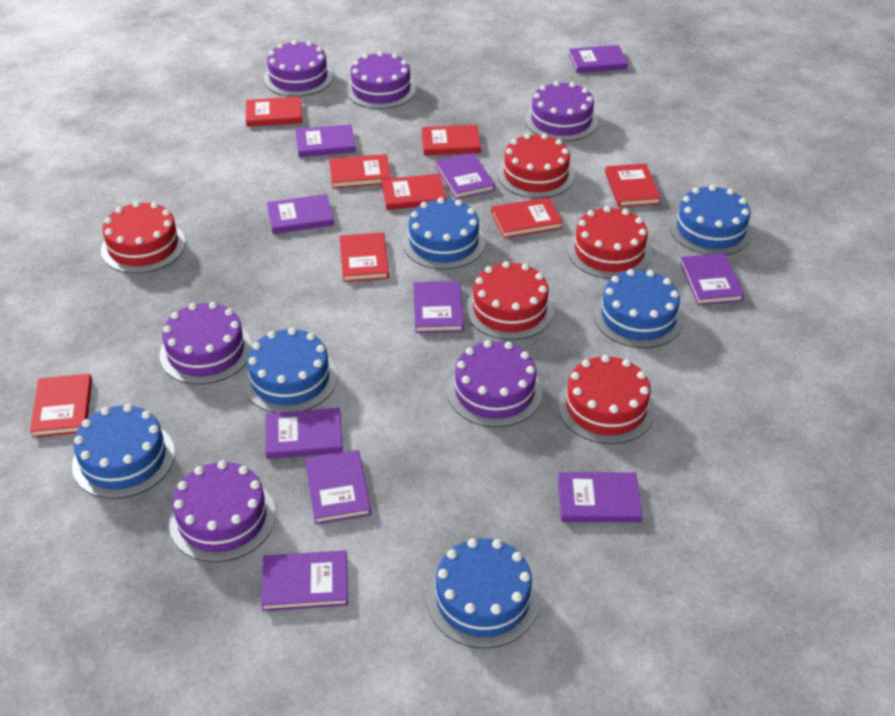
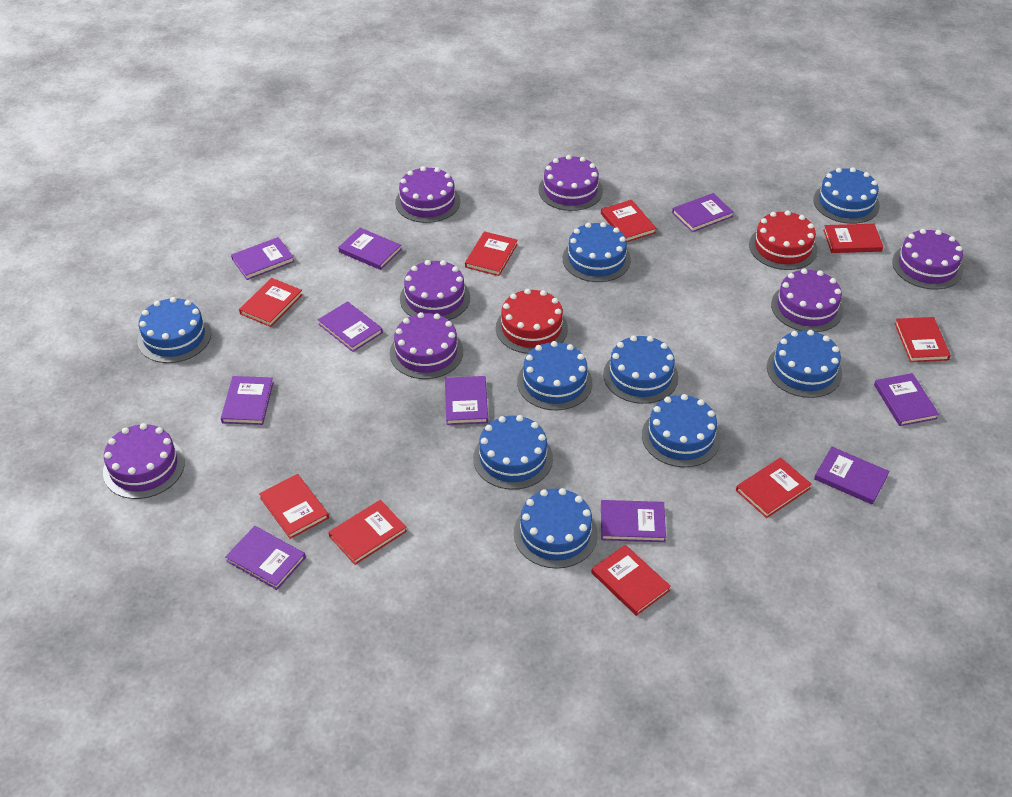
blue cake: [72,404,175,499] [243,328,338,413] [403,197,485,269] [427,538,539,648] [594,269,683,348] [670,185,753,255] = 6 -> [137,297,211,363] [473,415,553,490] [514,488,598,569] [517,341,592,410] [563,222,631,282] [603,335,679,404] [642,394,721,467] [767,330,843,398] [813,167,880,224] = 9
purple cake: [160,302,252,384] [169,461,276,562] [264,40,333,97] [346,51,416,109] [447,340,542,427] [525,81,598,141] = 6 -> [103,423,185,499] [390,312,463,379] [395,166,460,223] [400,260,470,320] [538,155,603,211] [771,269,843,332] [892,229,963,290] = 7
red book: [30,374,92,438] [246,97,302,127] [329,154,391,188] [340,232,389,282] [381,174,446,210] [421,125,481,155] [491,197,563,238] [605,164,661,207] = 8 -> [239,278,303,327] [259,474,329,539] [329,500,407,565] [465,231,518,276] [591,545,671,616] [601,200,656,242] [736,458,812,518] [823,224,883,253] [895,317,951,362] = 9
red cake: [101,201,186,273] [466,261,554,340] [497,133,575,198] [558,355,655,444] [568,206,652,279] = 5 -> [496,289,568,354] [749,210,818,270] = 2

